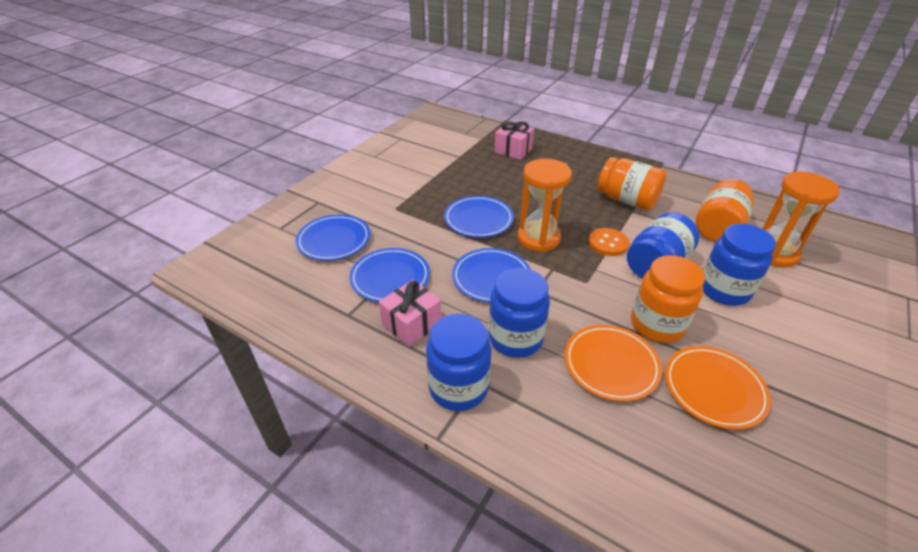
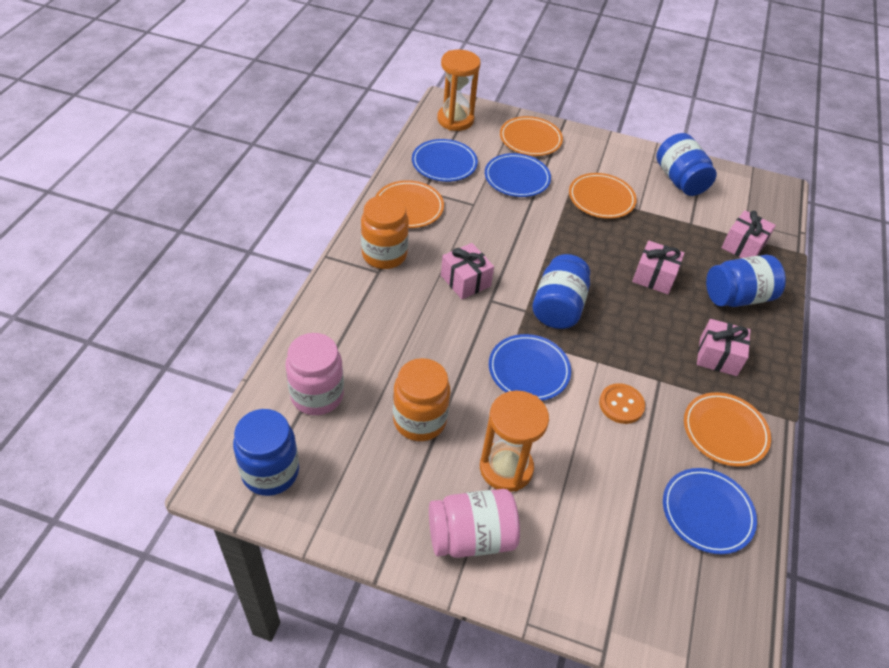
orange jar: [598,157,666,210] [631,255,705,343] [696,179,754,242] = 3 -> [361,195,409,269] [393,358,450,441] = 2
orange plate: [565,325,662,402] [665,346,771,430] = 2 -> [375,180,444,228] [500,116,563,156] [569,173,637,219] [684,392,771,467] = 4
pink gift: [379,280,441,347] [494,121,534,160] = 2 -> [441,243,494,299] [632,240,684,294] [697,319,751,376] [721,210,776,258] = 4
pink jar: none = 0 -> [285,333,344,415] [429,489,520,558] = 2

